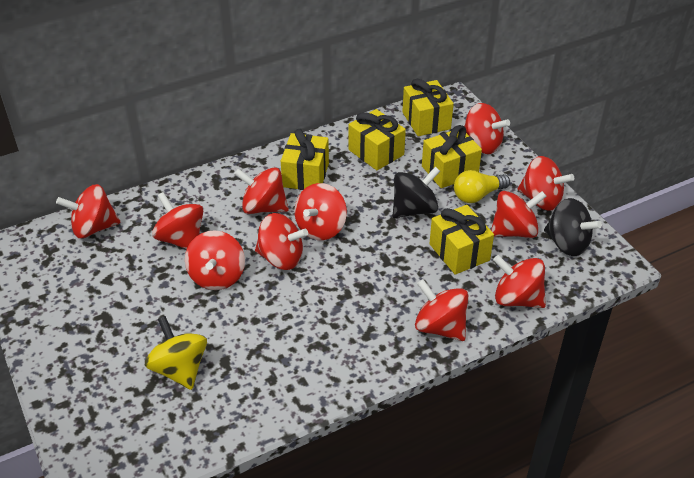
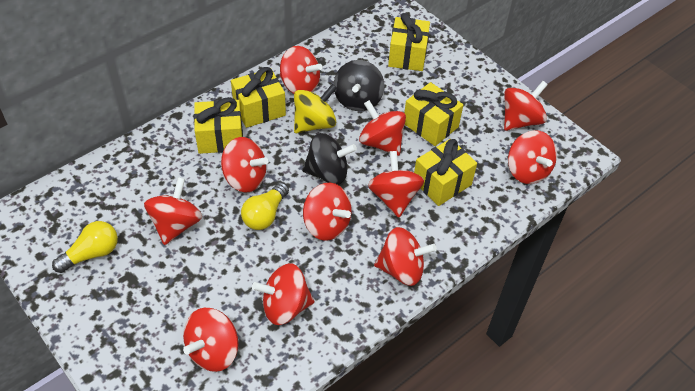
yellow light bulb: [454,170,510,203] = 1 -> [52,221,118,273] [241,182,289,230] = 2

